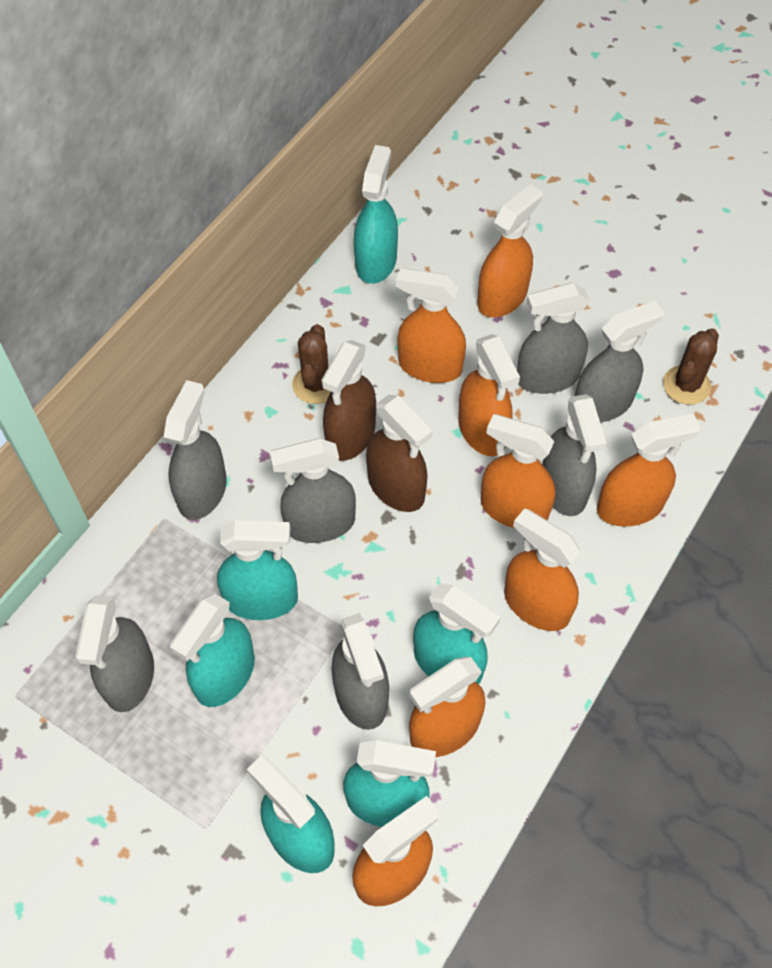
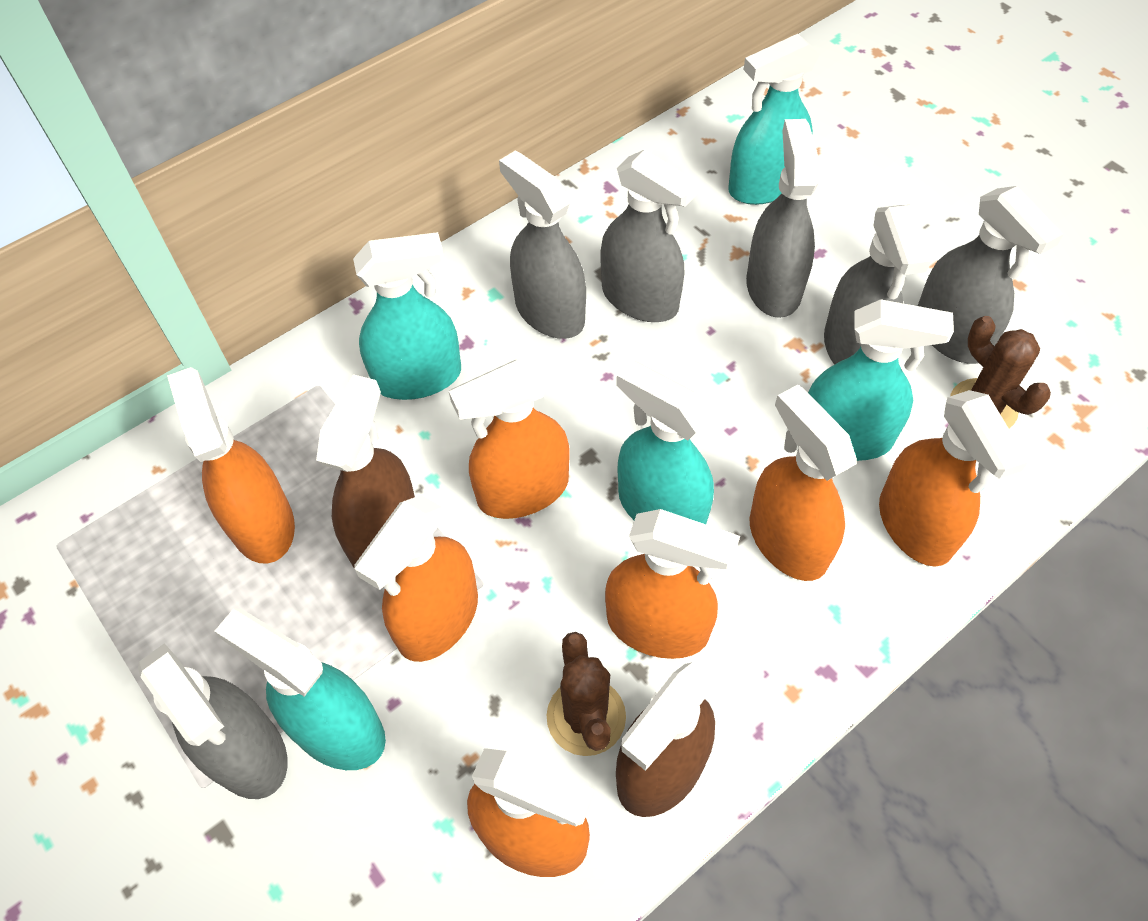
grey spray bottle: [75,595,154,712] [164,380,227,520] [270,438,356,543] [332,613,389,730] [517,283,590,394] [542,394,607,516] [575,301,664,423] = 7 -> [138,643,288,799] [499,150,586,339] [600,150,699,322] [746,119,819,318] [824,205,931,365] [918,186,1064,364] = 6
orange spray bottle: [352,796,439,906] [396,268,466,383] [409,657,485,757] [458,334,520,456] [477,184,542,317] [481,414,556,528] [504,508,581,631] [597,414,701,527] = 8 -> [167,367,295,564] [354,495,478,662] [449,360,570,519] [467,748,594,877] [605,509,740,659] [749,385,857,581] [879,390,1028,567] = 7
turquoise spray bottle: [170,594,255,707] [217,520,298,620] [247,755,335,873] [343,740,436,827] [354,145,398,284] [413,583,500,684] = 6 -> [214,609,386,770] [353,232,461,400] [616,360,714,524] [728,34,820,205] [808,299,954,461] = 5

